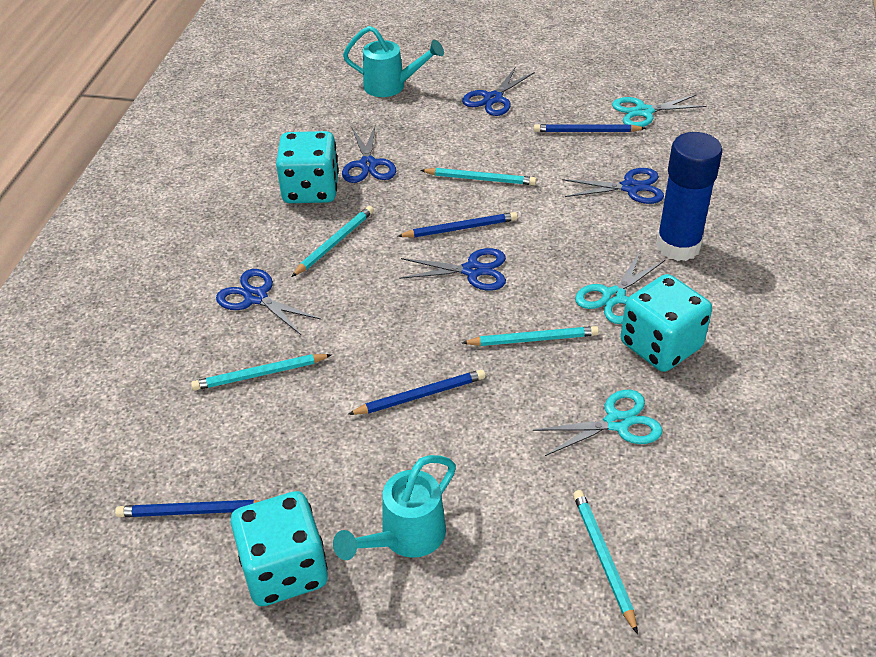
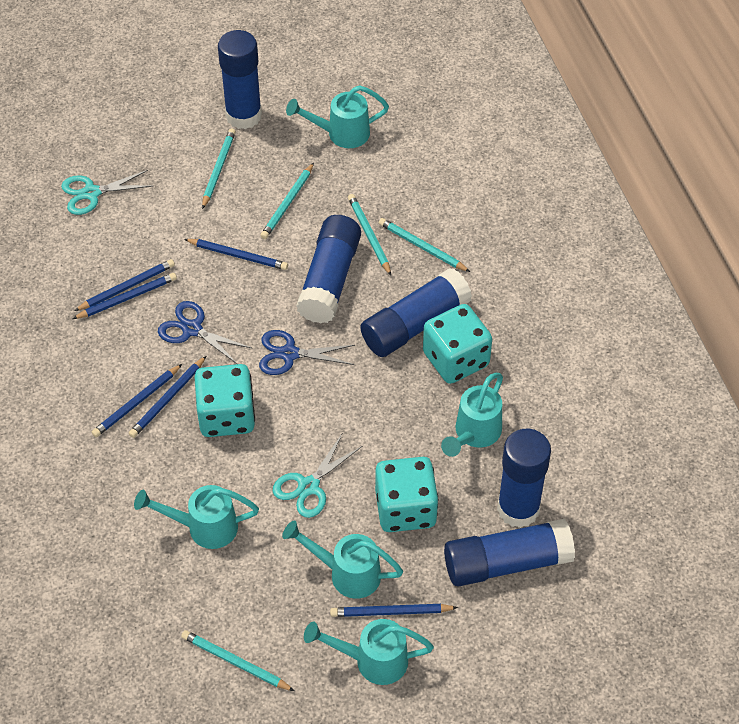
blue glue stick: [656,132,723,261] = 1 -> [218,30,262,129] [296,215,361,324] [361,268,472,357] [444,519,575,587] [497,429,551,528] = 5
blue pencil: [115,500,260,517] [348,369,485,415] [398,212,518,238] [534,124,646,132] = 4 -> [73,273,177,319] [74,259,175,311] [92,364,182,437] [129,356,206,438] [184,239,288,270] [330,604,458,617] = 6
blue scissors: [216,269,321,335] [342,126,396,183] [399,248,506,291] [462,67,535,116] [562,168,664,204] = 5 -> [158,301,252,364] [259,330,355,375] = 2
turquoise scissors: [533,390,662,456] [575,250,665,324] [612,94,707,127] = 3 -> [61,170,152,215] [273,434,362,518] = 2
turquoise watering can: [333,455,456,560] [343,26,444,97] = 2 -> [134,485,259,549] [282,520,403,599] [286,85,389,148] [304,619,434,685] [441,373,503,457] = 5

